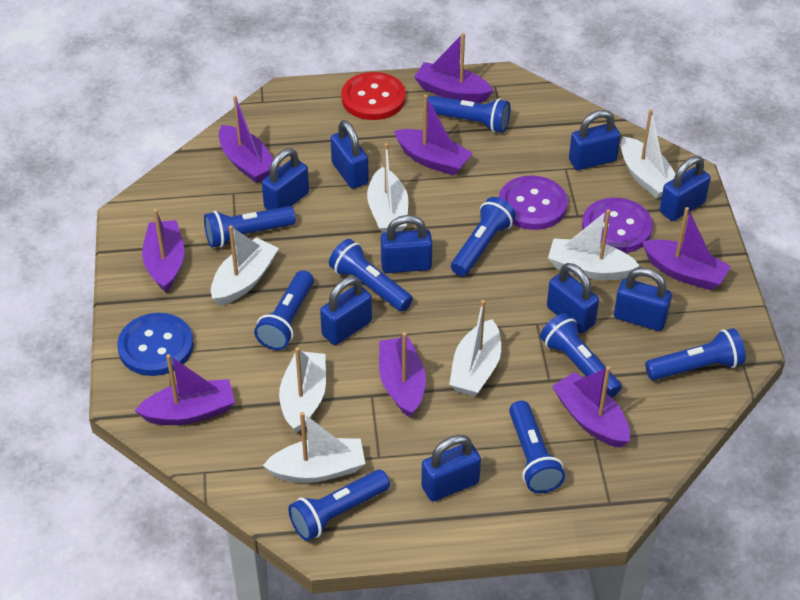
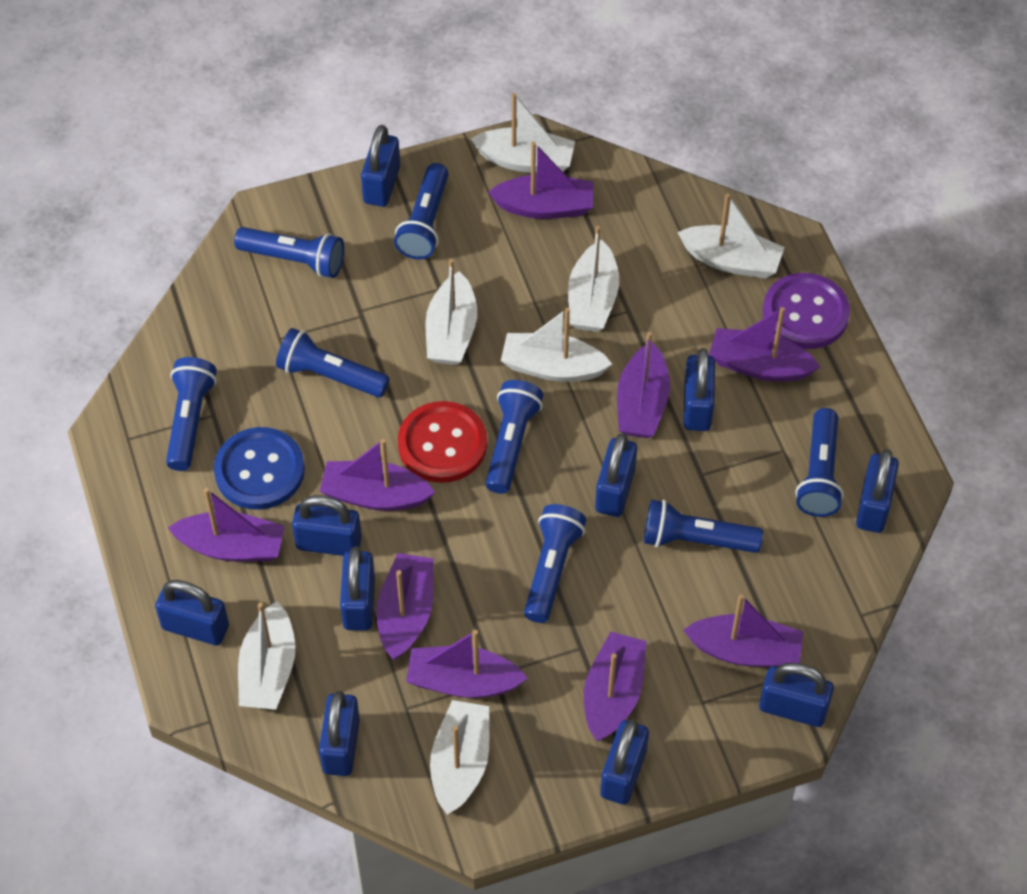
blue flashlight: [204,206,296,248] [254,270,314,350] [288,470,390,541] [329,239,413,312] [427,95,510,133] [451,197,516,276] [509,401,565,493] [540,313,622,397] [645,328,746,380] = 9 -> [166,357,217,471] [234,227,344,278] [276,328,390,398] [394,163,449,259] [486,380,543,494] [524,504,586,623] [644,499,763,553] [796,408,844,517] = 8
blue padlock: [262,148,309,210] [320,276,372,345] [330,120,369,189] [381,215,432,273] [421,435,481,501] [547,263,599,333] [569,110,621,170] [614,268,672,331] [660,156,711,221] = 9 -> [155,580,229,645] [292,495,362,556] [319,691,360,776] [340,547,375,631] [361,125,400,207] [595,433,637,517] [600,719,649,805] [683,348,715,431] [759,663,834,727] [856,449,899,533] = 10
purple boat: [135,354,235,425] [142,209,185,292] [219,96,273,183] [379,332,426,418] [394,95,473,176] [414,33,494,103] [552,366,630,448] [642,207,731,290] = 8 -> [168,488,285,562] [320,439,435,511] [376,553,434,660] [406,630,527,698] [488,142,593,219] [584,632,646,741] [617,332,670,438] [683,594,803,667] [709,307,820,381] = 9
purple button: [499,175,568,230] [582,198,653,253] = 2 -> [763,273,850,349] = 1

